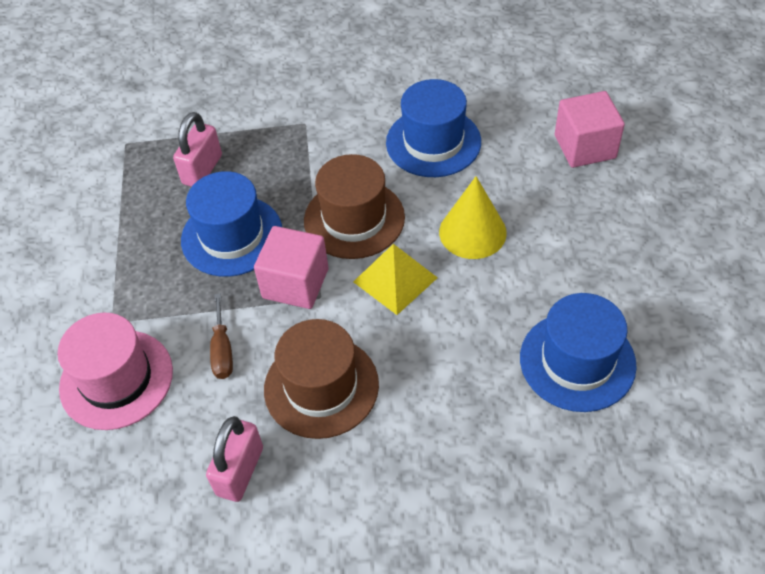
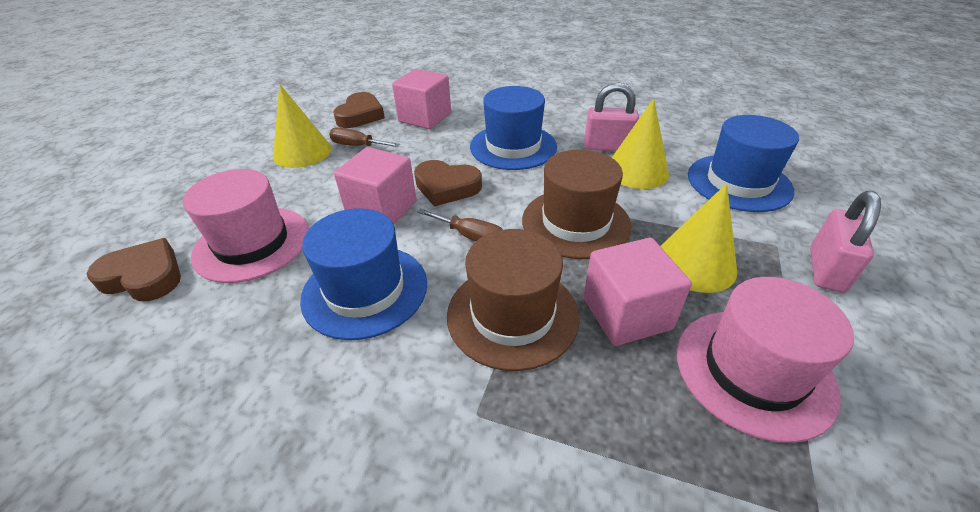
brown heart: none = 0 -> [86,238,181,301] [333,92,385,128] [414,160,482,207] = 3
brown screwdriver: [210,294,233,379] = 1 -> [329,127,401,147] [417,208,503,241] = 2
pink cube: [254,226,329,309] [555,91,625,168] = 2 -> [334,147,417,224] [392,69,451,129] [583,238,692,346] = 3
pink hat: [57,313,173,430] = 1 -> [183,169,309,283] [677,277,854,443] = 2
yellow cone: [439,176,507,259] = 1 -> [273,84,331,168] [612,99,669,189] [660,184,737,293] = 3
yellow pyramid: [353,244,438,315] = 1 -> none = 0

